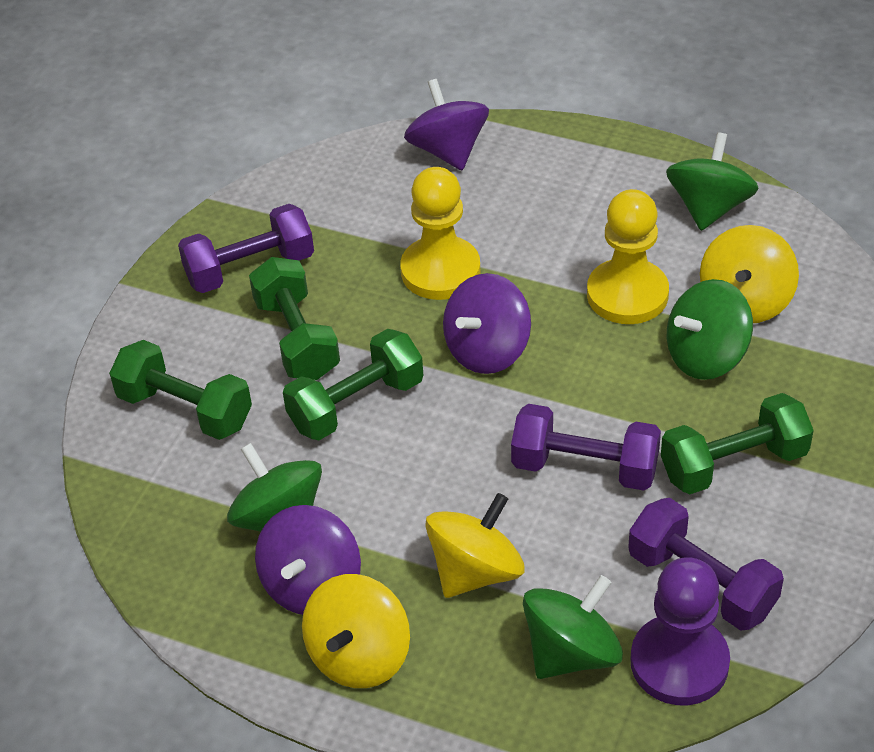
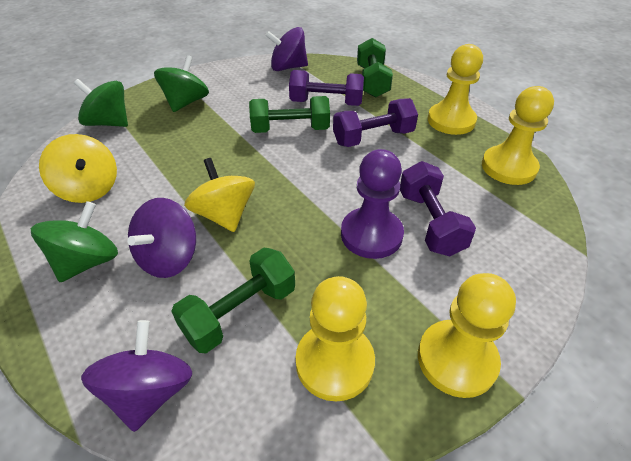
green dumbbell: [109,340,252,440] [249,257,340,380] [283,329,423,440] [661,393,814,494] = 4 -> [171,248,295,353] [249,96,330,133] [357,38,393,98] = 3
green spinning top: [227,443,322,532] [523,575,623,679] [666,132,759,231] [667,279,753,380] = 4 -> [31,201,118,282] [74,79,128,127] [154,55,209,112] = 3
yellow pawn: [400,167,481,300] [587,189,669,324] = 2 -> [296,276,375,401] [418,273,516,398] [428,44,483,135] [482,86,554,185] = 4
yellow spinning top: [302,574,410,688] [425,493,525,598] [700,225,799,323] = 3 -> [39,134,117,203] [184,158,255,232] = 2

